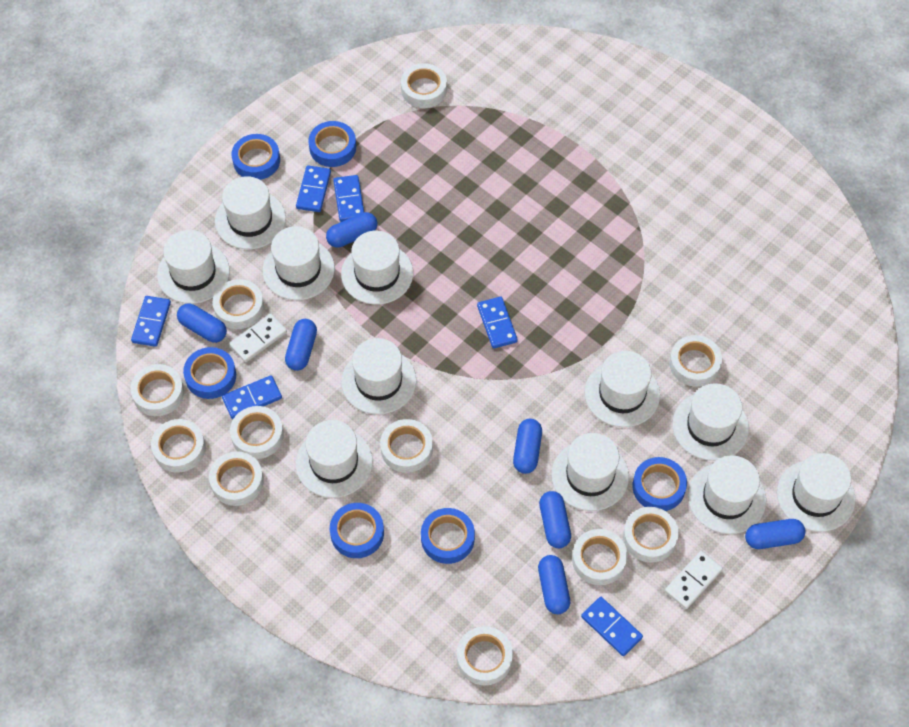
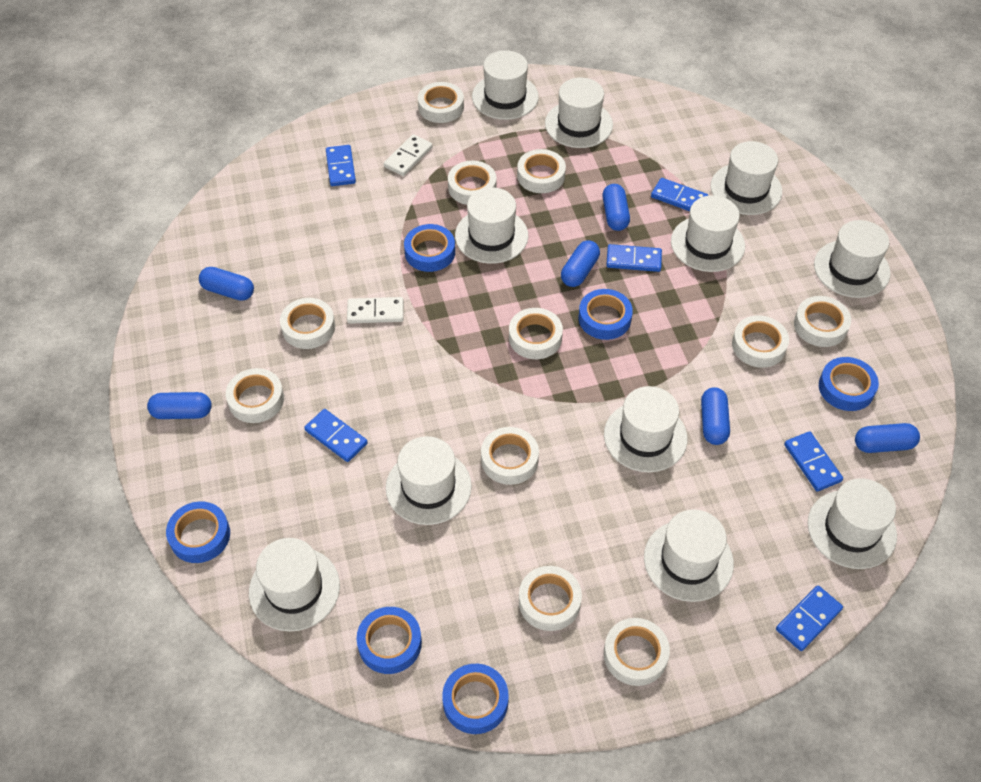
blue capsule: [177,303,227,343] [285,319,317,371] [326,212,377,248] [513,419,542,474] [538,555,570,614] [539,491,571,548] [745,519,806,549] = 7 -> [147,392,212,419] [199,267,254,301] [561,240,600,287] [603,184,630,231] [701,387,730,445] [855,423,920,453] = 6

